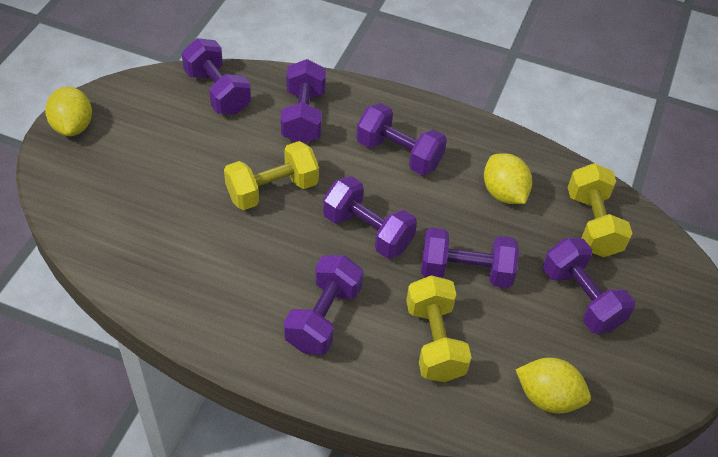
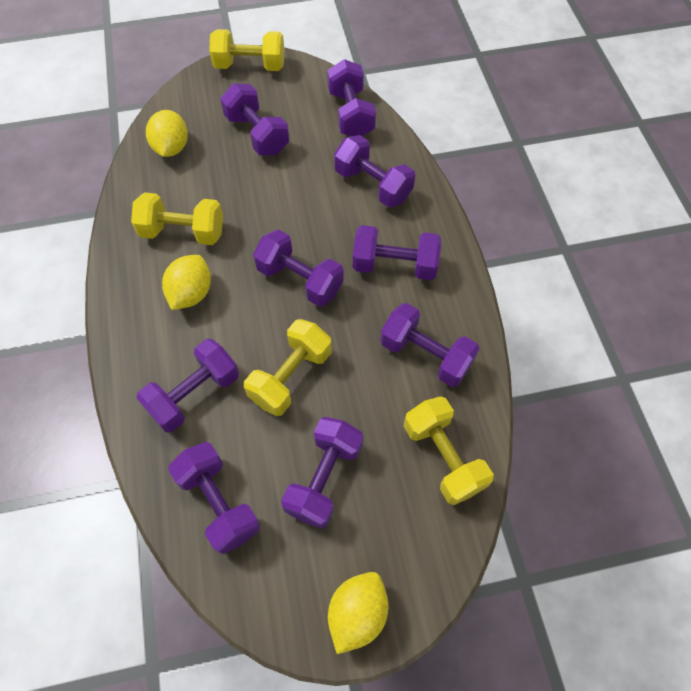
purple dumbbell: [181,38,251,114] [281,59,326,143] [284,255,363,355] [323,176,417,259] [356,103,447,175] [421,228,519,288] [543,238,635,334] = 7 -> [137,339,239,432] [168,442,260,554] [220,83,289,156] [253,229,344,307] [281,417,363,529] [327,59,376,136] [334,135,415,207] [353,225,441,280] [380,303,479,387] = 9
yellow dumbbell: [224,141,319,210] [406,275,471,382] [567,163,633,257] = 3 -> [131,192,223,245] [209,29,284,71] [244,319,332,416] [404,396,494,505] = 4

